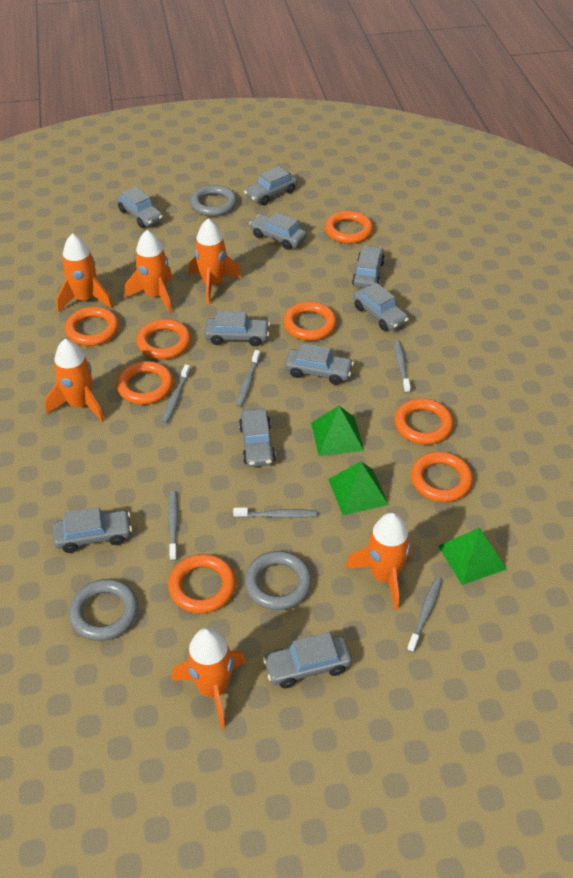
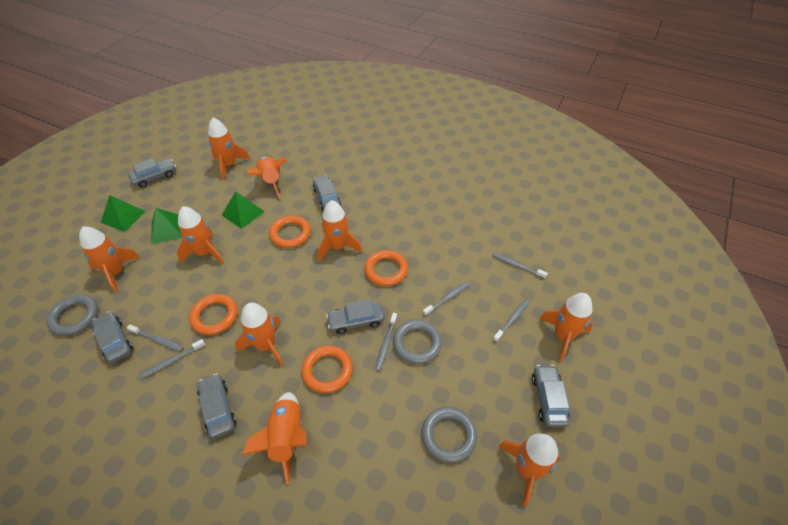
grey car: [52,507,132,553] [117,186,163,228] [204,311,270,346] [239,409,276,467] [244,166,297,205] [249,212,307,250] [263,632,352,688] [285,343,354,385] [352,245,385,288] [353,283,409,331] = 10 -> [92,311,133,363] [128,158,176,188] [197,373,236,439] [313,175,341,211] [326,299,385,334] [532,365,570,427] = 6
orange ring: [65,307,119,346] [116,361,173,404] [136,319,191,359] [168,554,236,614] [283,301,337,341] [325,211,373,244] [394,398,454,445] [411,452,473,502] = 8 -> [189,294,238,335] [269,216,311,248] [302,345,353,393] [364,250,408,286] = 4
orange rocket: [45,339,105,422] [56,233,113,312] [125,230,173,313] [171,627,246,729] [189,218,242,304] [345,513,412,610] = 6 -> [79,226,140,293] [177,206,224,264] [208,118,250,180] [235,303,283,366] [241,392,306,485] [247,156,287,199] [318,200,362,261] [498,433,561,507] [539,293,593,361] = 9

